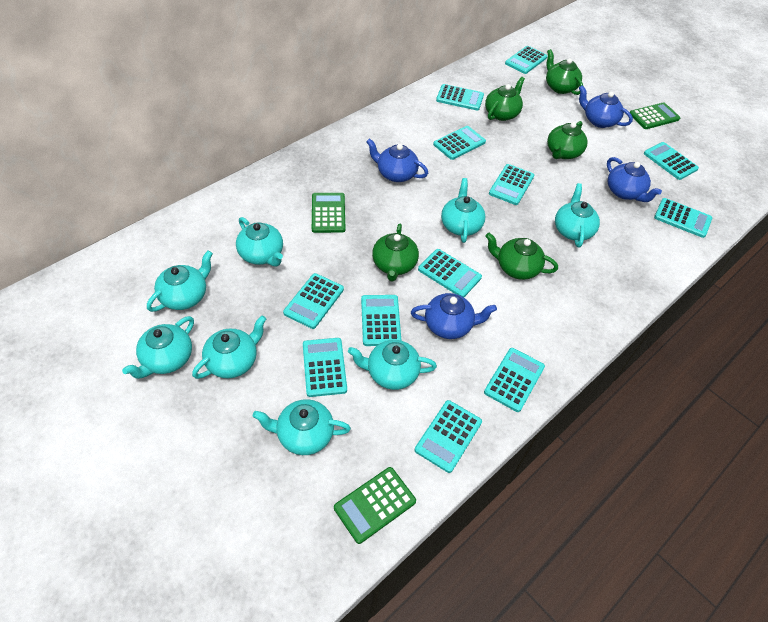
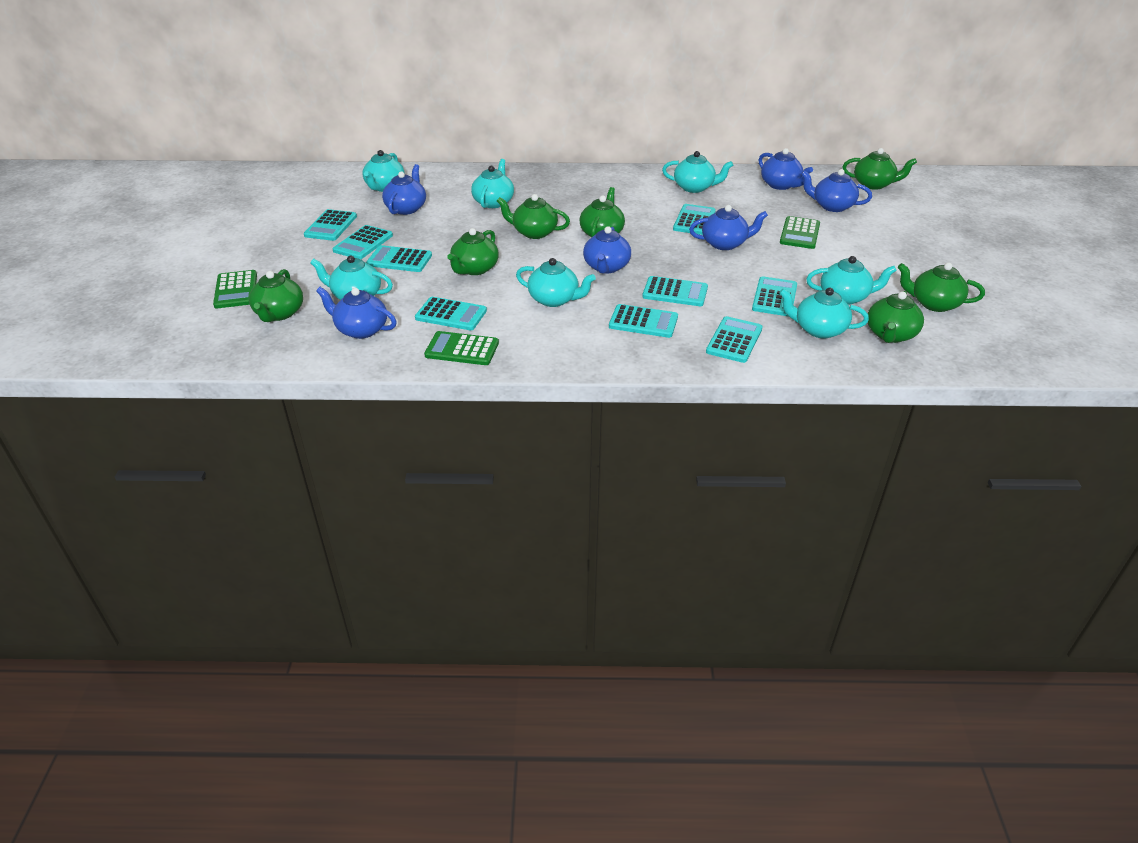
blue teapot: [366,138,428,182] [411,293,497,339] [579,85,633,128] [607,157,662,202] = 4 -> [316,287,397,339] [382,164,426,215] [583,226,631,273] [689,205,768,250] [758,148,813,190] [801,169,872,212] = 6
green teapot: [372,224,419,281] [485,77,525,121] [486,233,558,280] [546,49,583,95] [547,121,588,159] = 5 -> [249,269,303,322] [447,228,499,275] [497,194,570,239] [579,187,625,238] [842,148,917,190] [868,291,924,343] [898,263,985,312] = 7
turquoise calculator: [283,273,344,329] [303,338,347,397] [361,295,401,346] [415,400,482,473] [418,249,482,297] [433,126,486,160] [436,84,484,111] [484,348,545,412] [489,164,534,205] [505,46,547,74] [644,142,699,180] [654,198,712,238] = 12 -> [304,209,357,241] [333,225,393,259] [366,245,432,272] [415,297,487,330] [609,304,678,338] [642,276,708,306] [673,204,716,235] [706,316,763,363] [752,276,797,316] = 9
turquoise teapot: [122,316,194,379] [147,250,213,312] [192,315,266,379] [236,217,283,267] [253,399,351,455] [348,340,437,390] [441,178,485,243] [555,183,600,248] = 8 -> [310,255,393,300] [362,150,405,192] [471,159,514,208] [516,258,596,307] [662,151,733,193] [779,287,869,338] [806,256,897,305] = 7

